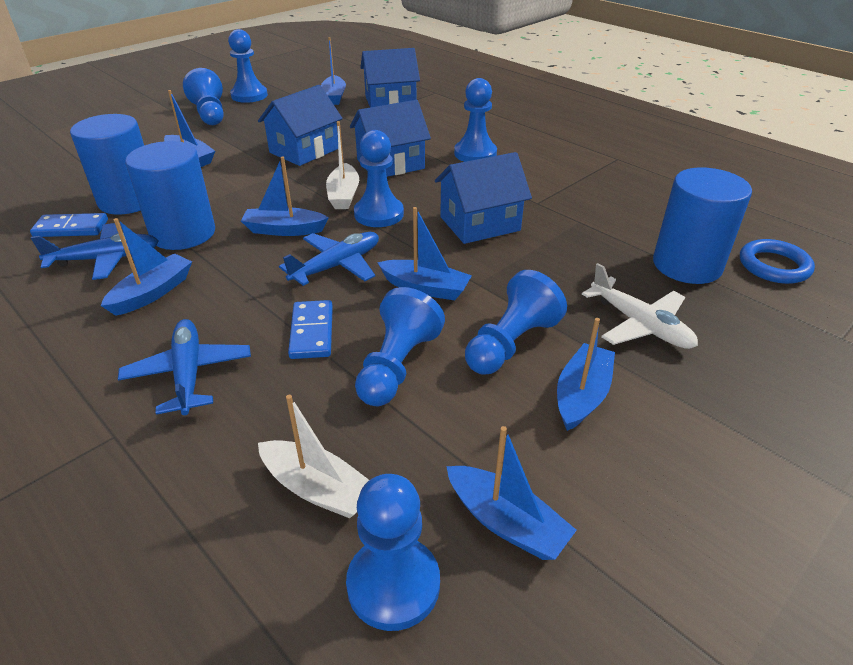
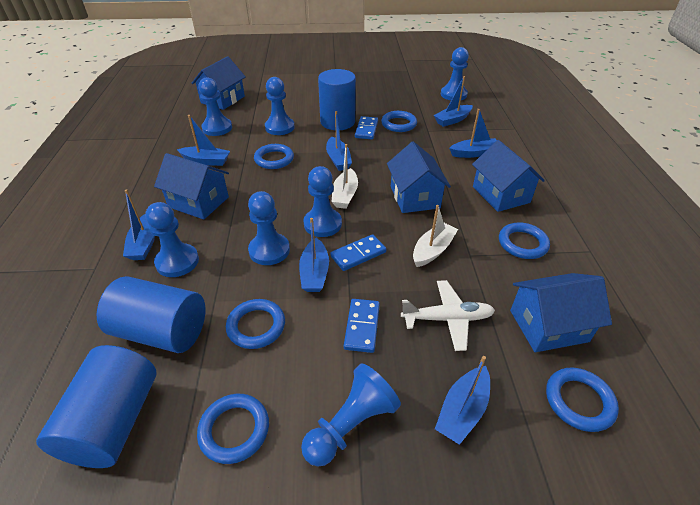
blue domino: [30,213,108,237] [288,300,333,359] = 2 -> [330,234,386,271] [344,299,380,353] [355,116,378,139] = 3
blue house: [258,85,343,166] [350,100,431,177] [360,48,420,107] [435,152,532,244] = 4 -> [154,153,229,220] [192,56,246,110] [387,142,451,213] [472,140,545,212] [510,273,612,352] = 5
blue plane: [31,223,159,280] [118,319,251,415] [279,232,379,286] = 3 -> none = 0
blue ring: [740,239,815,284] = 1 -> [197,394,269,464] [226,299,285,349] [254,144,294,169] [381,111,417,132] [499,222,550,259] [546,367,619,432] = 6

